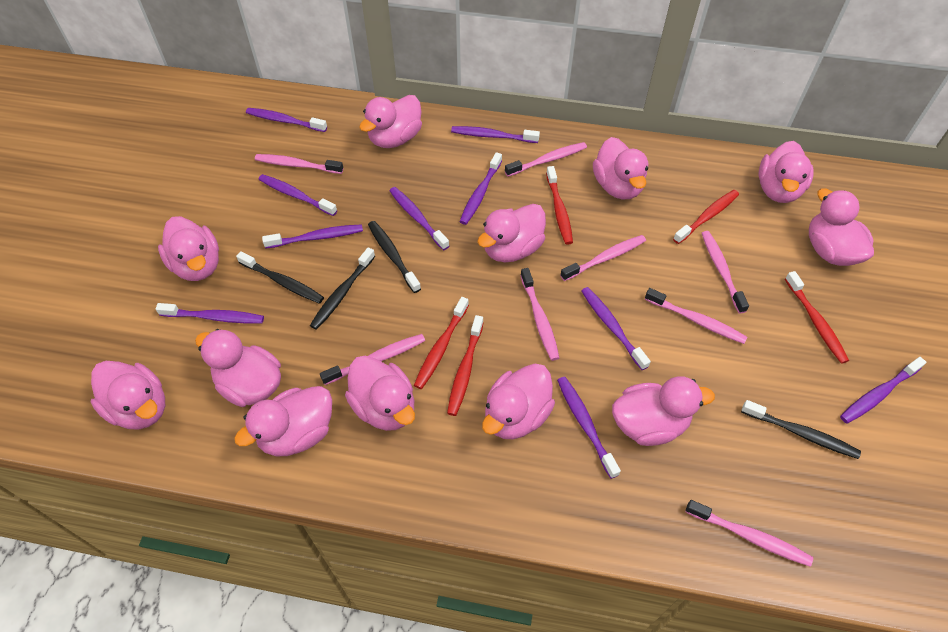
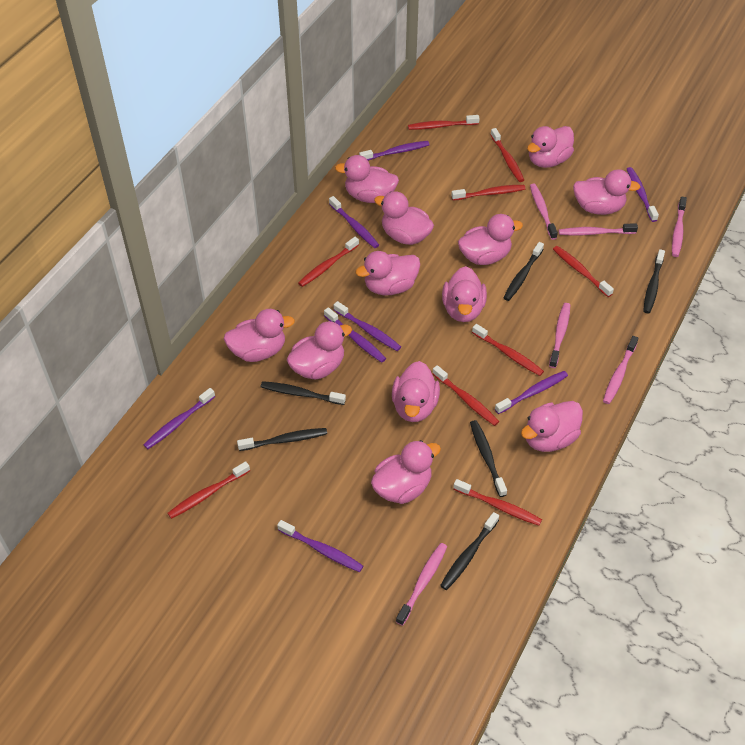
black toothbrush: [236,251,324,304] [310,247,375,330] [368,221,421,293] [741,400,861,459] = 4 -> [237,428,327,451] [261,381,346,405] [440,512,499,590] [470,420,507,497] [503,242,544,301] [643,249,665,314] = 6
pink toothbrush: [255,154,343,174] [320,334,425,385] [505,142,587,177] [520,268,559,361] [560,235,646,281] [645,288,747,344] [685,500,813,567] [702,231,749,314] = 8 -> [396,543,447,626] [530,184,558,240] [549,303,570,368] [559,223,638,236] [603,336,639,404] [672,196,687,257] = 6
purple toothbrush: [156,303,264,323] [246,108,327,132] [258,174,337,216] [262,224,363,248] [389,187,449,250] [451,126,540,143] [459,152,502,225] [557,377,621,479] [582,287,651,370] [840,357,927,423] = 10 -> [144,388,215,449] [277,520,363,572] [324,307,386,363] [329,196,379,248] [334,301,401,351] [359,141,430,161] [495,371,568,414] [627,167,659,222] = 8
red toothbrush: [414,297,469,389] [447,315,483,416] [546,166,573,245] [673,190,739,244] [785,271,849,364] = 5 -> [167,461,250,519] [298,237,359,287] [408,115,480,130] [432,365,499,426] [451,185,526,201] [453,479,542,526] [472,324,544,376] [490,128,524,182] [553,246,614,297] = 9

